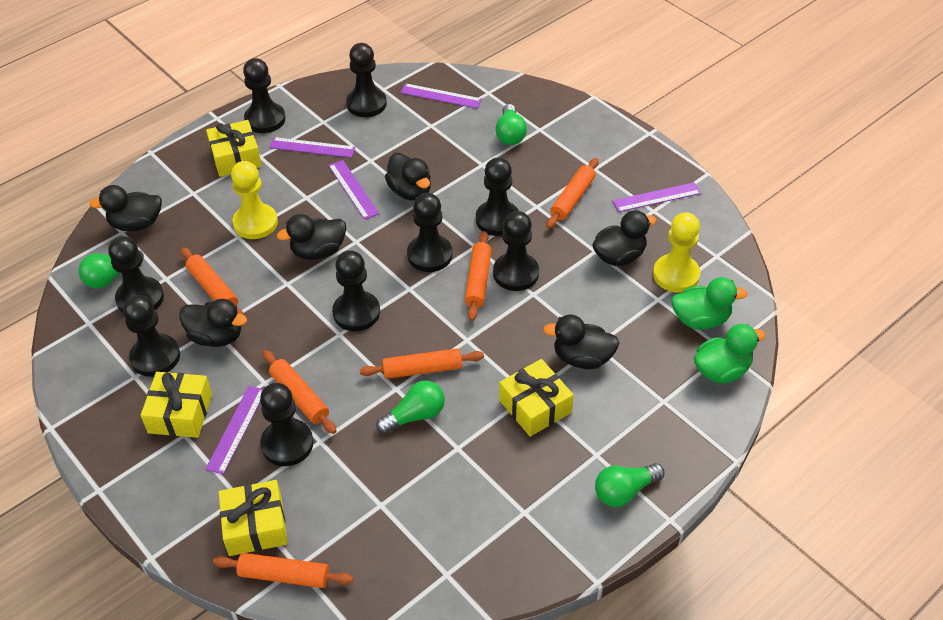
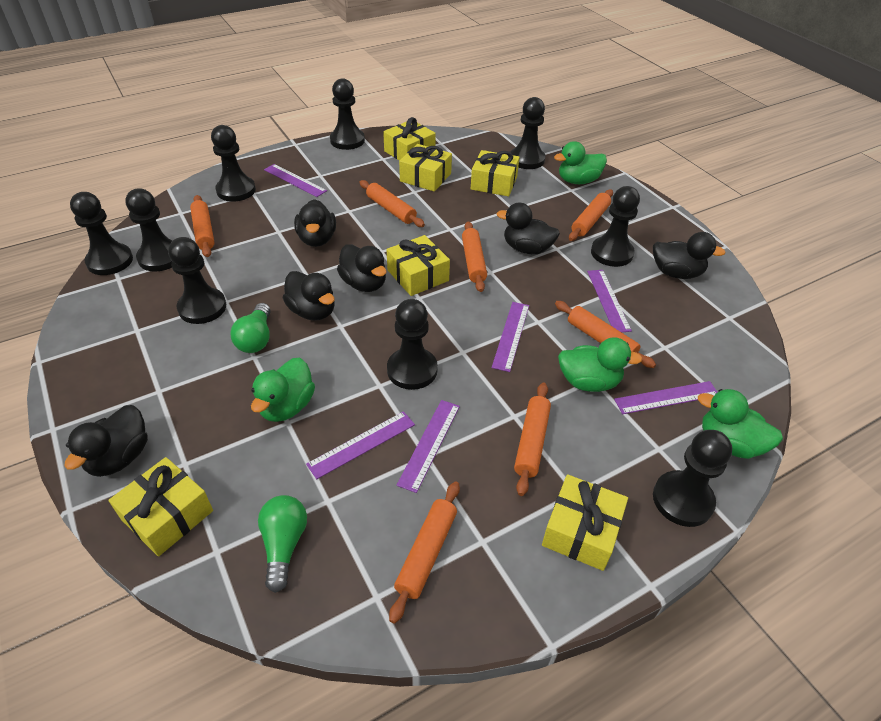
green duck: [671,277,747,330] [694,324,765,384] = 2 -> [251,358,315,422] [554,141,607,184] [558,338,642,392] [698,389,783,459] = 4
green light bulb: [79,249,144,289] [376,381,445,434] [495,104,527,145] [595,463,664,507] = 4 -> [230,303,271,353] [258,495,307,593] = 2
orange rolling pin: [181,248,243,315] [213,553,354,588] [263,350,336,434] [360,348,484,379] [465,231,491,321] [547,158,599,229] = 6 -> [190,195,214,257] [360,180,425,227] [389,481,460,624] [462,221,487,292] [514,382,551,496] [555,301,656,368] [569,189,613,241] = 7
purple ruler: [205,386,263,475] [269,137,355,158] [329,160,379,220] [400,83,482,109] [612,182,701,212] = 5 -> [264,164,327,197] [306,411,415,479] [396,400,460,493] [492,302,529,372] [587,270,632,332] [614,381,718,414] = 6
yellow gift: [141,372,212,438] [206,120,262,177] [219,480,288,556] [499,359,574,437] = 4 -> [108,457,213,556] [383,117,436,161] [386,235,450,296] [399,144,452,192] [471,150,520,196] [542,474,628,571] = 6
yellow pawn: [231,161,278,239] [653,212,700,293] = 2 -> none = 0

